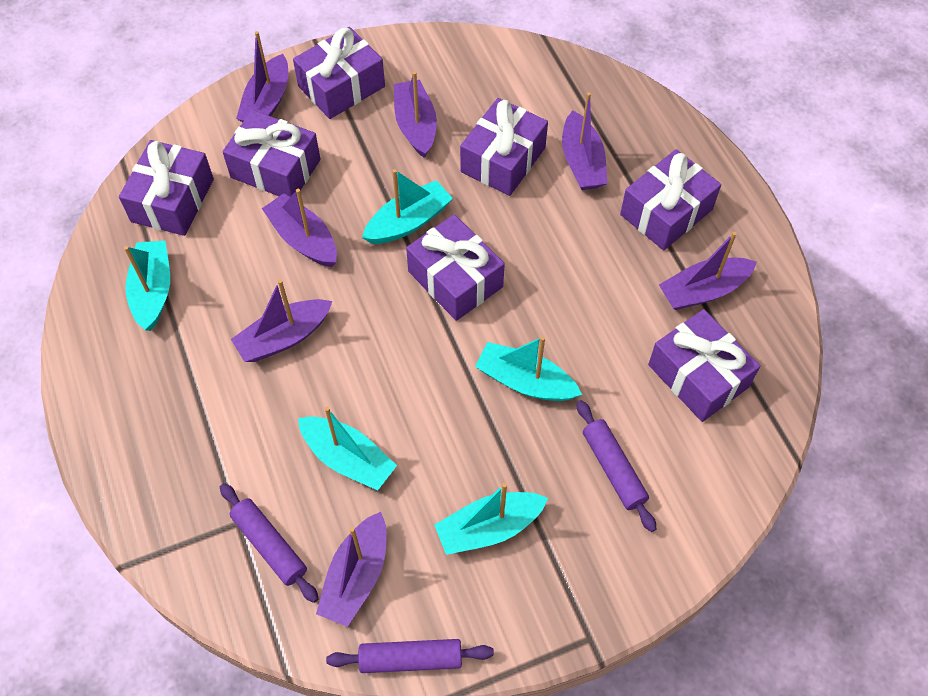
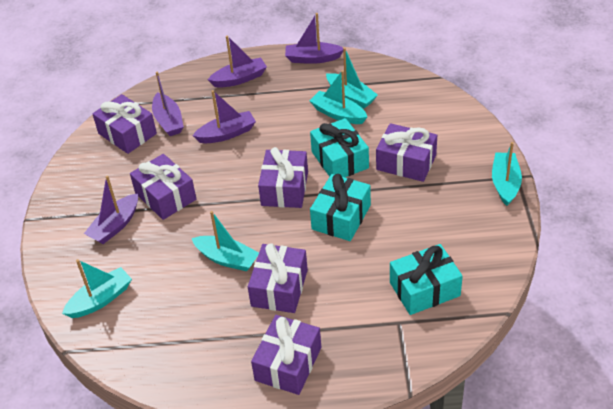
purple boat: [231,279,332,362] [236,31,288,122] [262,189,337,267] [316,512,386,627] [394,71,437,158] [562,92,608,190] [659,232,757,310] = 7 -> [84,175,138,244] [152,72,184,136] [193,90,256,143] [208,36,267,88] [285,13,343,64] = 5
purple gift: [119,140,214,236] [222,110,320,197] [293,27,385,119] [406,214,505,321] [460,98,548,196] [620,149,721,250] [648,309,760,422] = 7 -> [92,94,157,154] [130,154,196,220] [248,243,308,313] [251,315,321,395] [258,147,308,208] [376,123,437,182] = 6
purple rolling pin: [220,483,319,603] [326,639,494,673] [577,400,656,532] = 3 -> none = 0
turquoise gift: none = 0 -> [310,118,369,177] [310,174,371,241] [390,244,463,315] = 3

